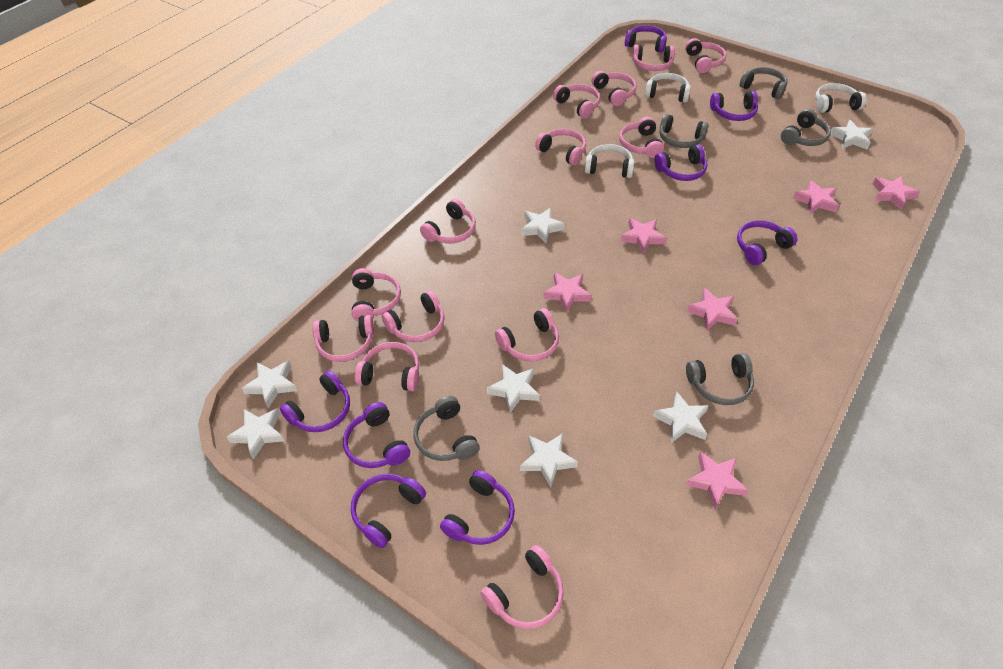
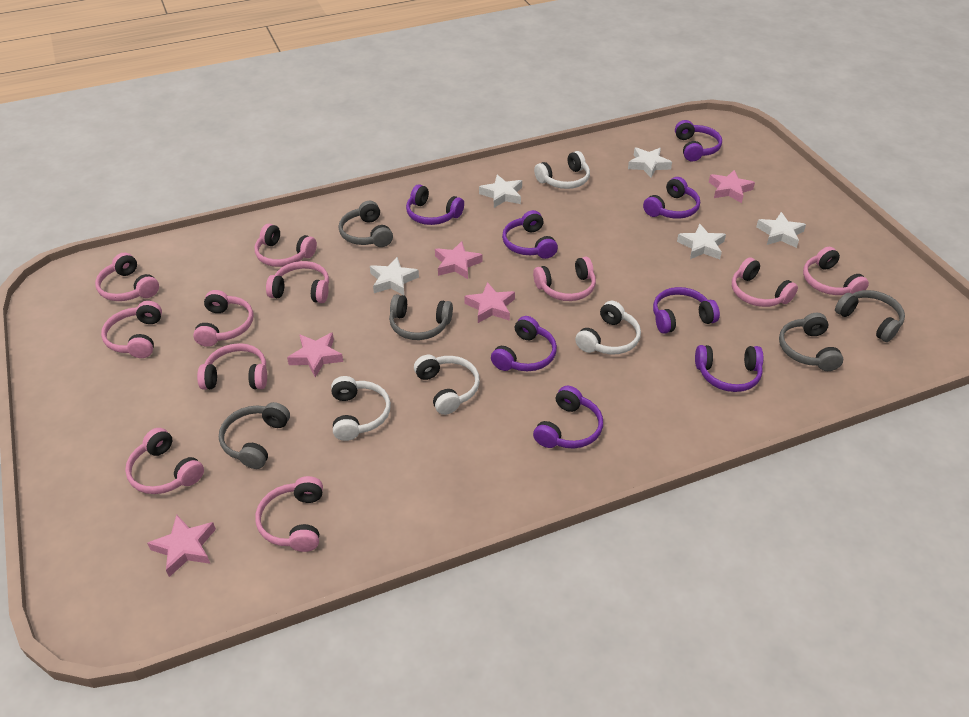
pink headphones: [312,315,374,362] [352,268,401,322] [355,342,419,391] [382,290,445,342] [420,199,476,243] [481,545,564,629] [495,308,559,362] [535,129,586,166] [553,84,600,118] [591,71,637,106] [619,117,664,158] [632,45,675,71] [685,38,726,73] = 13 -> [95,252,159,301] [101,301,162,358] [125,428,204,494] [193,290,253,347] [197,343,267,390] [254,224,317,267] [255,476,323,552] [266,261,329,303] [533,257,596,301] [732,258,798,307] [803,247,869,295] = 11
pink star: [543,272,592,313] [620,218,667,254] [686,288,738,331] [686,451,749,509] [793,180,839,214] [873,176,920,210] = 6 -> [147,515,216,577] [287,333,343,377] [435,241,482,279] [464,282,515,323] [709,170,755,203] = 5
white headphones: [585,144,635,178] [645,73,691,103] [816,83,867,113] = 3 -> [331,376,391,441] [414,355,480,415] [534,151,590,189] [575,301,641,354] = 4
white star: [226,408,285,460] [242,361,297,408] [487,364,540,413] [520,433,578,487] [521,207,565,244] [653,392,709,443] [831,120,873,150] = 7 -> [370,257,419,295] [479,175,522,208] [628,147,672,178] [677,224,726,259] [756,212,806,248] = 5

